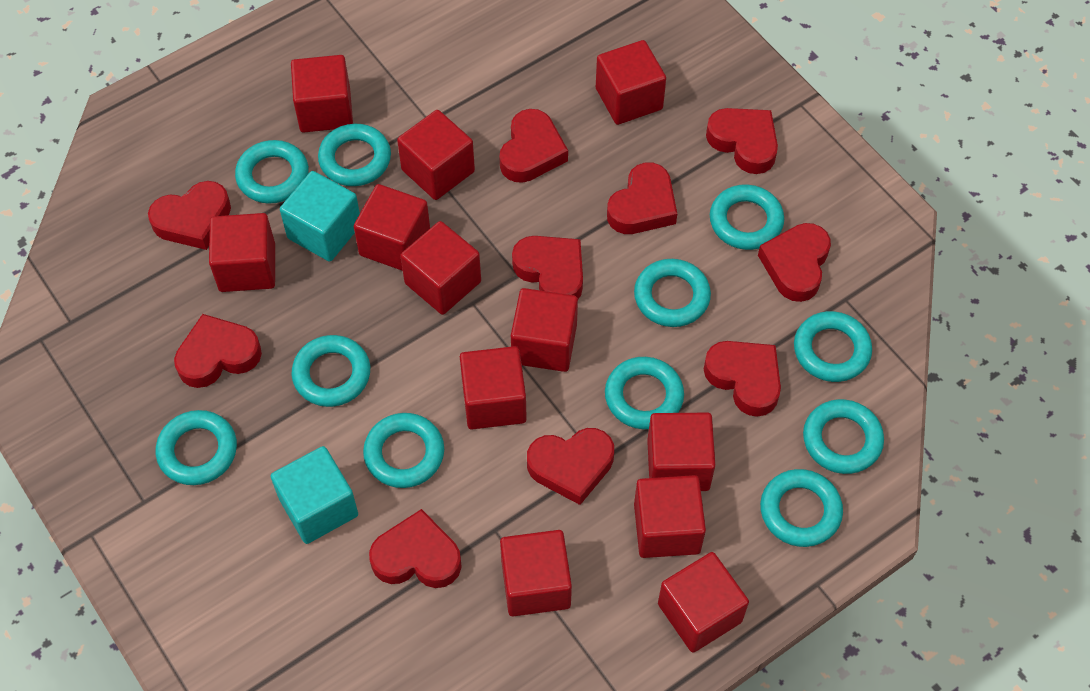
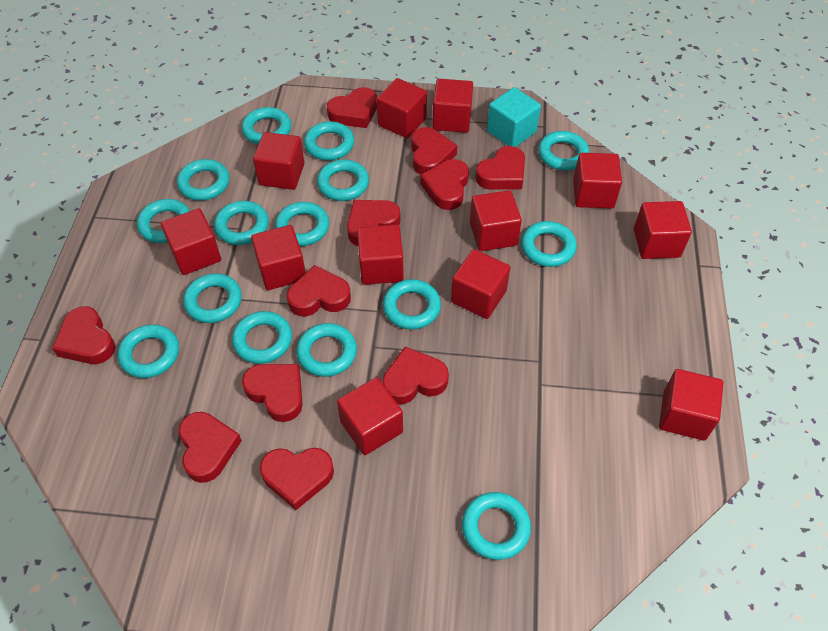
red heart: [148,181,231,250] [174,314,262,388] [369,509,462,588] [500,109,568,183] [512,236,583,299] [527,428,614,505] [607,162,677,234] [704,341,781,417] [706,108,778,174] [758,223,831,302] = 10 -> [52,306,115,364] [179,412,242,483] [242,364,303,422] [260,448,334,510] [287,265,351,317] [327,87,377,128] [347,200,401,246] [382,347,449,404] [411,127,457,175] [420,159,469,210] [475,146,525,190] = 11
turquoise cube: [271,446,358,544] [280,171,360,262] = 2 -> [487,87,541,147] = 1
turquoise ring: [156,410,237,485] [235,140,309,204] [291,335,370,407] [318,124,391,186] [363,413,444,488] [605,357,684,429] [634,259,711,327] [710,184,784,250] [760,469,843,547] [794,311,872,382] [803,399,884,474] = 11 -> [117,324,179,378] [137,199,190,243] [177,159,230,201] [183,273,242,323] [214,201,269,245] [232,311,292,364] [242,107,291,144] [275,202,329,246] [296,323,357,377] [304,121,354,160] [317,160,369,201] [383,279,441,329] [462,492,531,560] [521,221,577,267] [538,131,589,170] = 15

